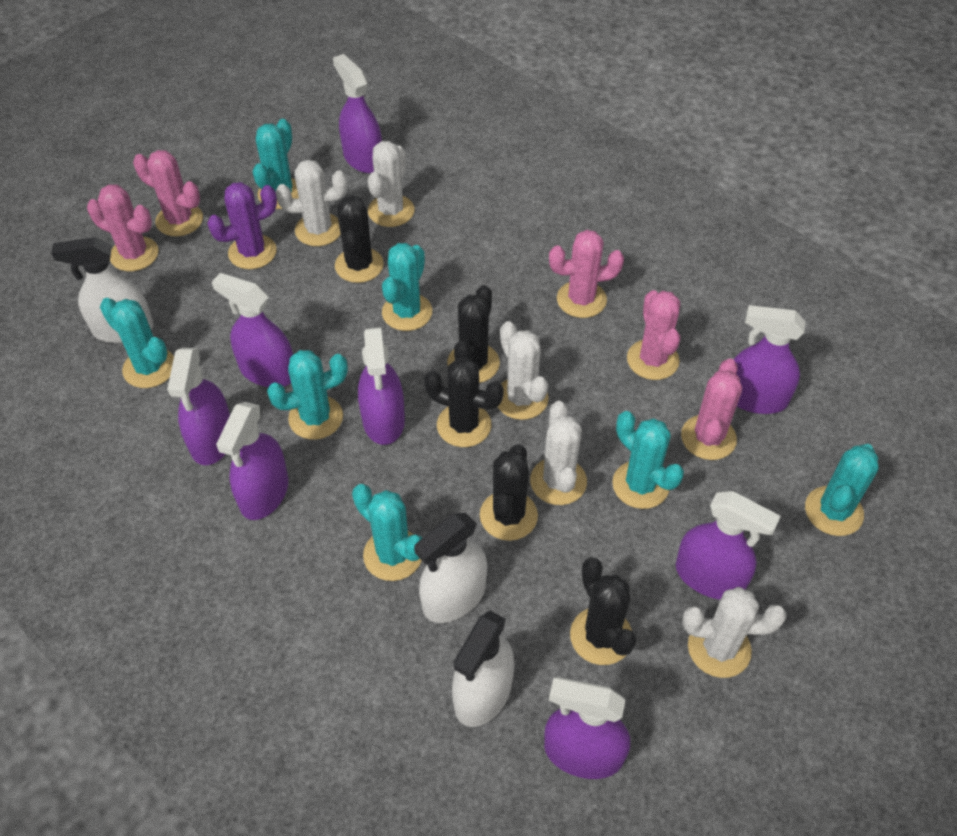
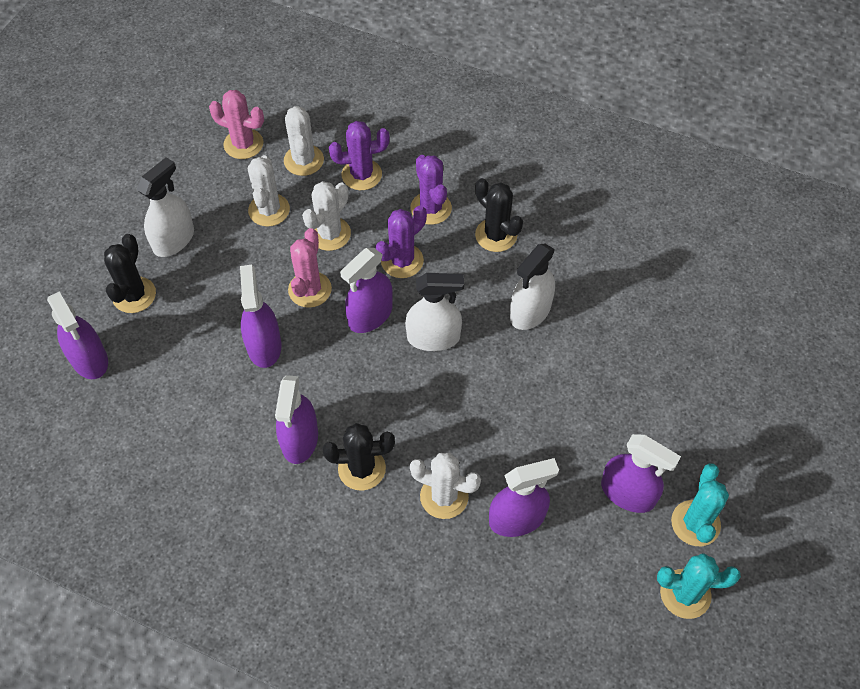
black cactus: [335,195,384,283] [424,358,504,447] [447,285,500,383] [480,444,538,541] [570,557,636,665] = 5 -> [104,234,156,313] [322,423,395,490] [475,178,523,252] = 3
pink cactus: [87,185,159,271] [133,150,203,236] [549,230,624,318] [627,290,680,380] [681,359,742,460] = 5 -> [209,90,264,159] [288,228,332,308] = 2
purple cactus: [207,182,277,269] = 1 -> [329,121,390,190] [375,205,427,278] [410,155,452,225] = 3
purple spray bottle: [167,348,230,465] [212,273,293,387] [216,402,288,520] [333,54,382,173] [358,327,405,445] [544,677,630,779] [676,491,781,600] [734,305,805,414] = 8 -> [47,292,108,379] [240,265,281,368] [275,375,318,464] [340,248,393,333] [489,458,559,537] [601,434,681,513] = 6
turquoise cactus: [100,298,174,388] [253,119,299,209] [267,350,348,440] [352,484,422,581] [382,243,432,331] [612,411,684,509] [805,444,879,536] = 7 -> [657,553,741,619] [671,463,729,546] = 2
white cactus: [276,160,347,246] [368,141,414,227] [498,321,549,420] [530,401,587,505] [682,587,787,678] = 5 -> [248,155,290,227] [284,106,324,176] [302,181,351,251] [410,453,481,519] = 4

